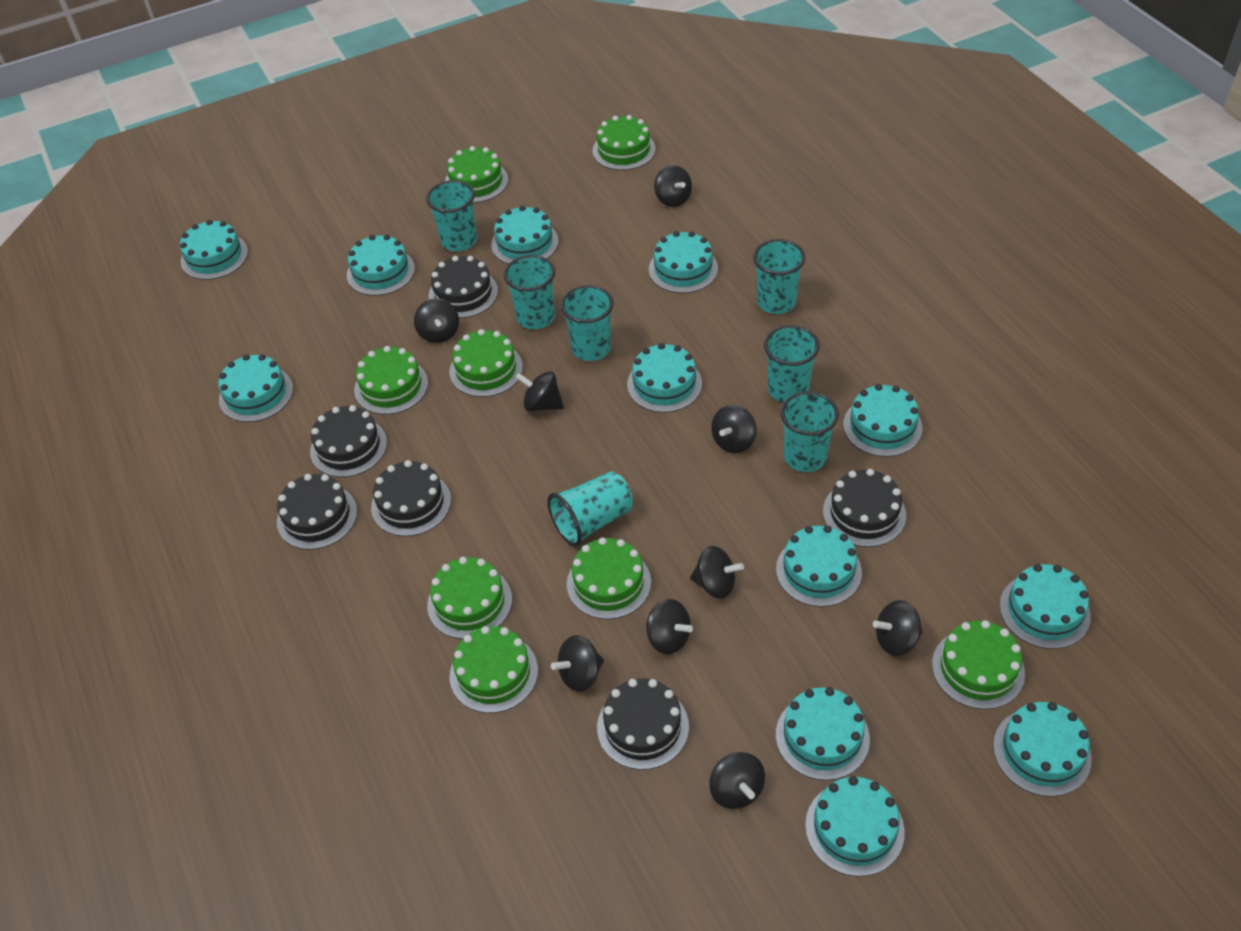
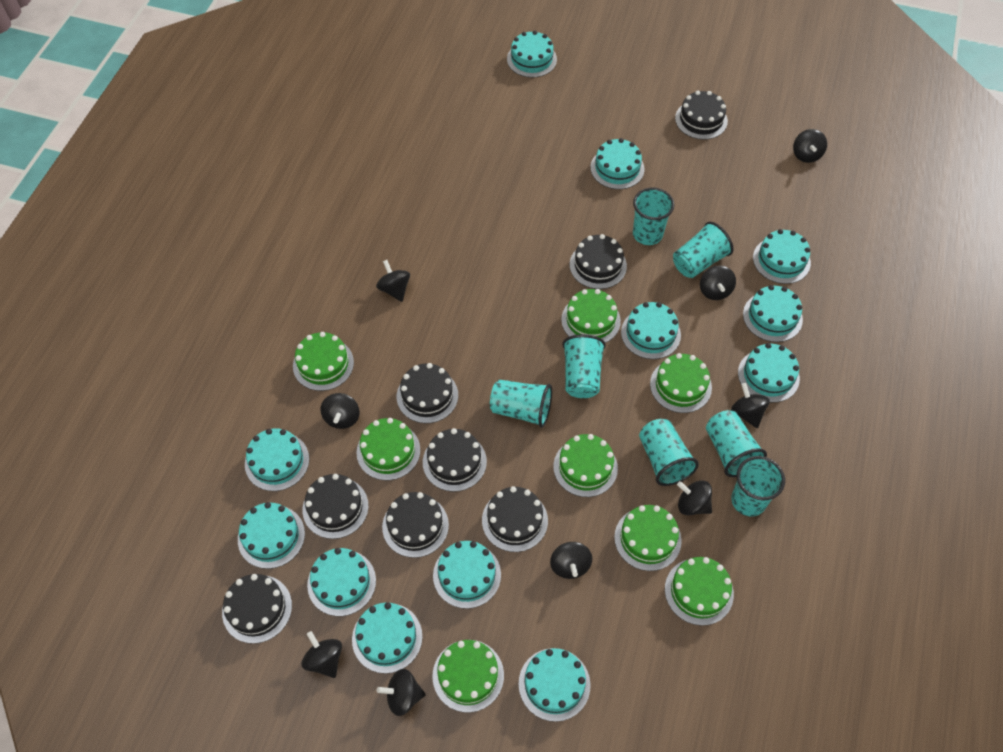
black cake: [277,474,357,550] [310,405,387,477] [371,460,451,536] [429,256,498,318] [597,678,689,770] [823,469,906,547] = 6 -> [222,574,292,644] [302,474,369,539] [382,492,449,558] [397,363,458,423] [423,428,487,492] [482,486,548,552] [570,234,627,289] [675,91,728,140] = 8

